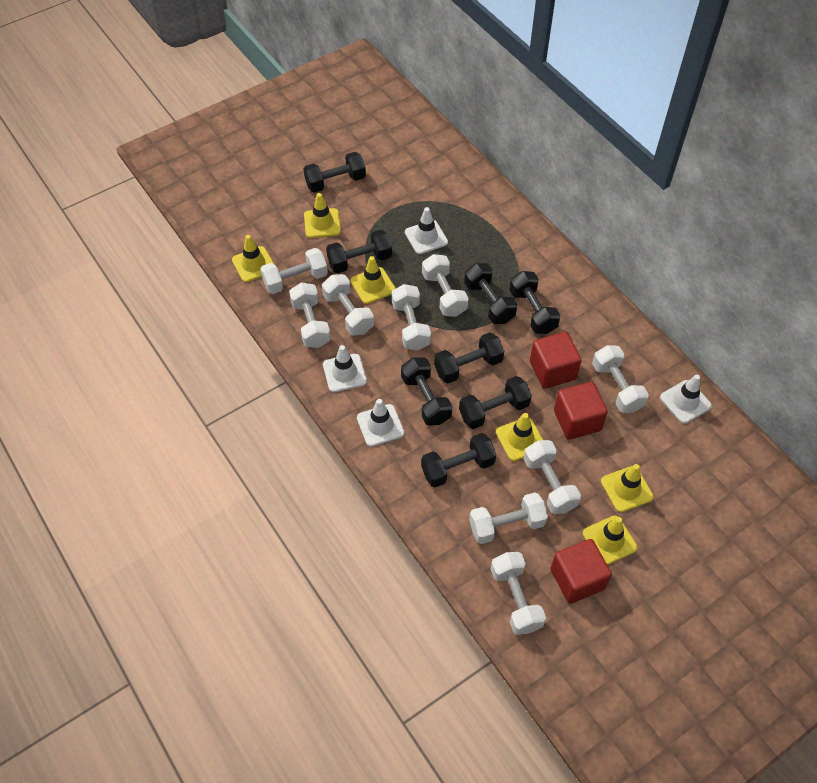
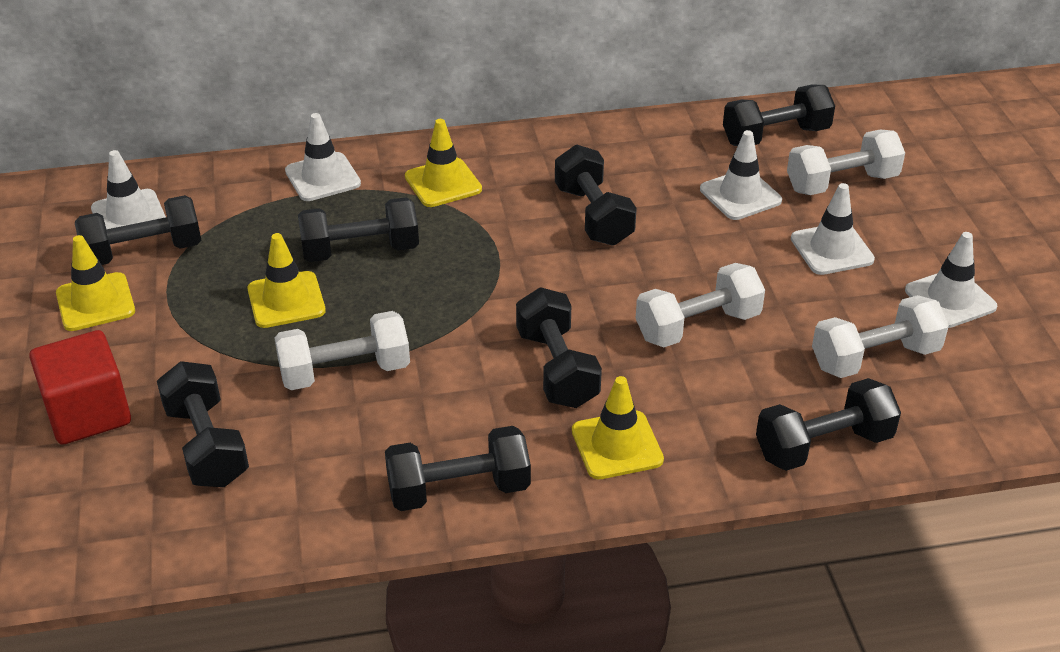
red cube: [530,332,581,389] [550,539,612,604] [554,382,608,440] = 3 -> [29,330,131,445] = 1
white dumbbell: [260,248,328,294] [289,283,331,348] [322,274,374,335] [392,284,431,350] [422,254,469,317] [469,492,548,544] [491,552,546,635] [524,440,581,514] [592,345,649,413] = 9 -> [275,311,410,390] [636,263,765,347] [787,129,905,195] [812,295,949,378] = 4
white traffic cone: [323,345,367,392] [357,399,405,447] [405,207,448,254] [660,374,712,424] = 4 -> [91,150,166,229] [285,113,361,201] [700,130,782,220] [791,183,875,275] [905,232,997,328] = 5
yellow traffic cone: [232,235,274,282] [304,193,341,238] [350,256,396,304] [496,413,543,461] [583,515,638,565] [601,464,654,512] = 6 -> [56,235,135,331] [247,233,326,328] [405,119,482,207] [572,376,664,479] = 4

